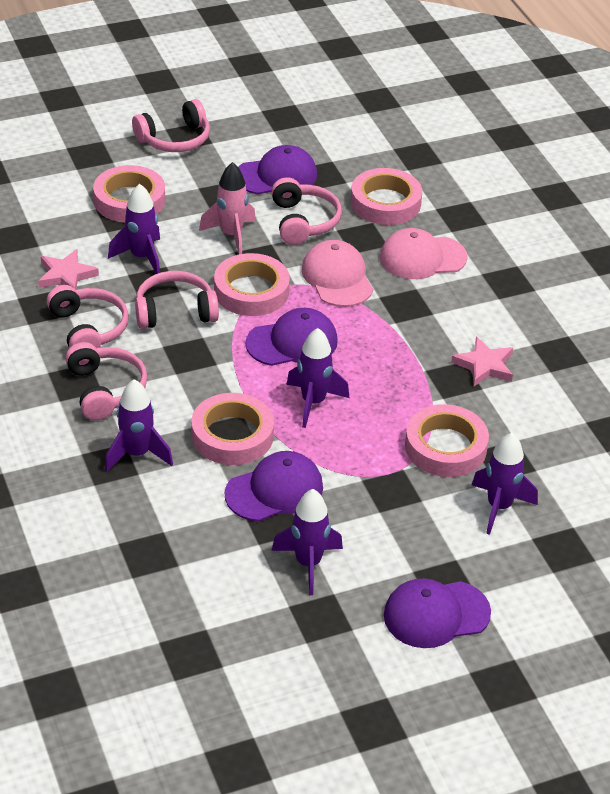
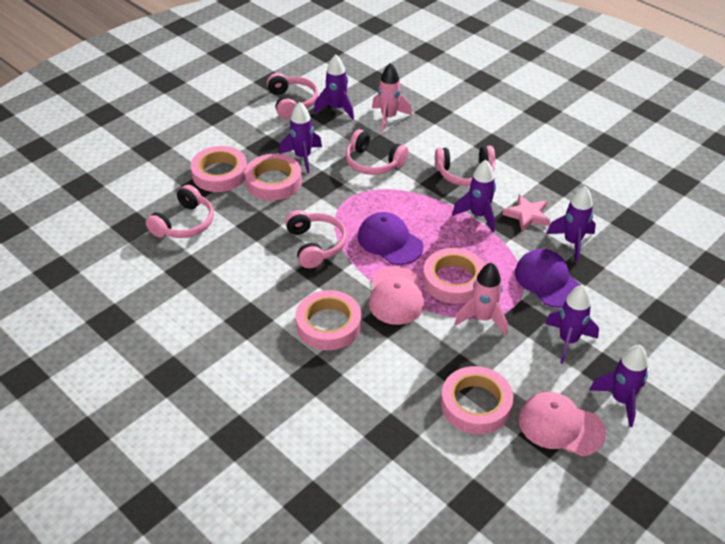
pink rocket: [199,162,256,254] = 1 -> [372,63,412,132] [454,262,508,336] = 2
pink star: [38,249,99,290] [451,337,513,386] = 2 -> [502,194,550,231] = 1
purple cap: [225,451,323,522] [238,145,317,194] [245,308,338,366] [384,578,491,648] = 4 -> [358,212,424,265] [515,249,580,308] = 2
purple rocket: [105,379,173,472] [108,184,160,274] [271,489,343,595] [286,328,349,428] [472,433,538,535] = 5 -> [279,102,322,173] [314,54,354,120] [452,160,496,233] [545,285,599,364] [546,186,596,262] [589,345,648,427] = 6

